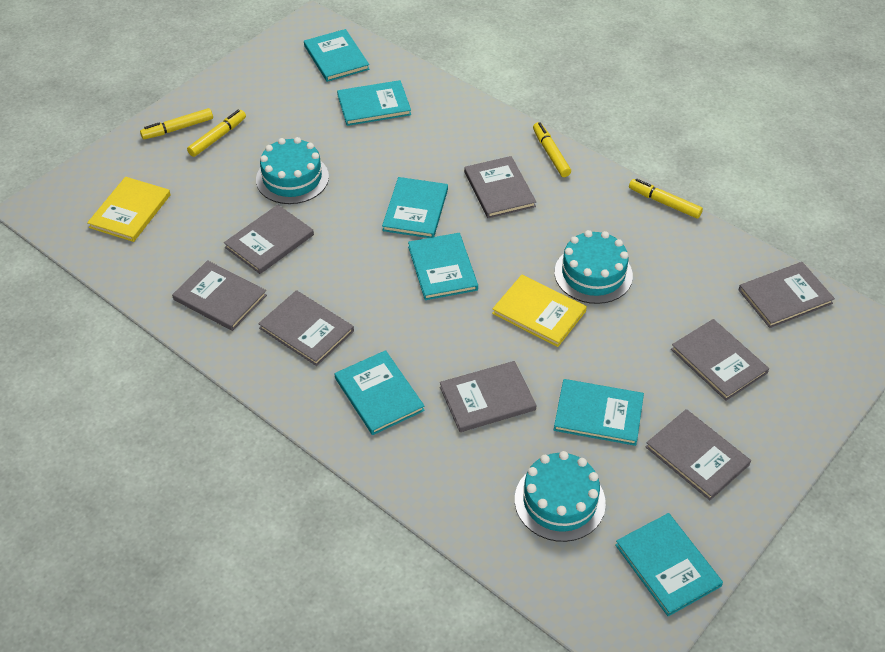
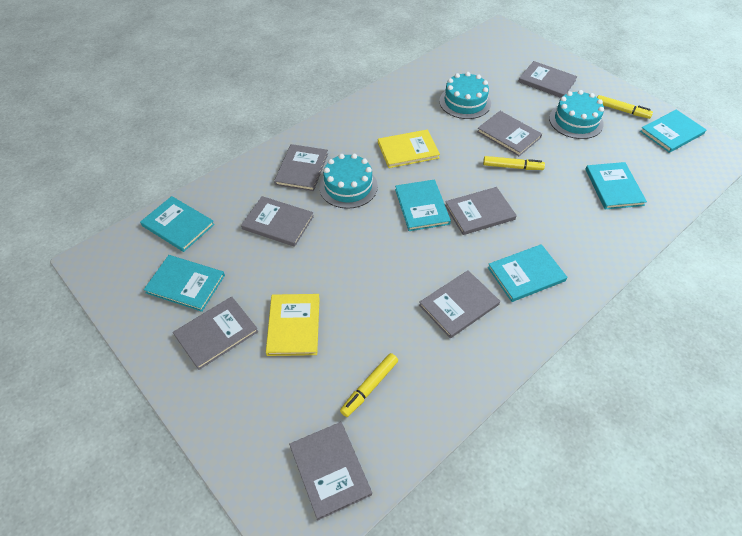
turquoise book: [304,29,370,82] [335,350,425,435] [337,80,411,126] [382,177,448,238] [408,233,478,300] [554,379,644,446] [615,513,723,616] = 7 -> [140,196,215,252] [144,255,225,312] [395,179,451,231] [488,244,567,302] [585,162,647,209] [640,110,706,153] = 6
yellow marker: [140,108,213,139] [187,110,246,157] [533,122,571,177] [629,179,703,219] = 4 -> [340,353,398,417] [483,156,545,170] [597,95,653,119] = 3

